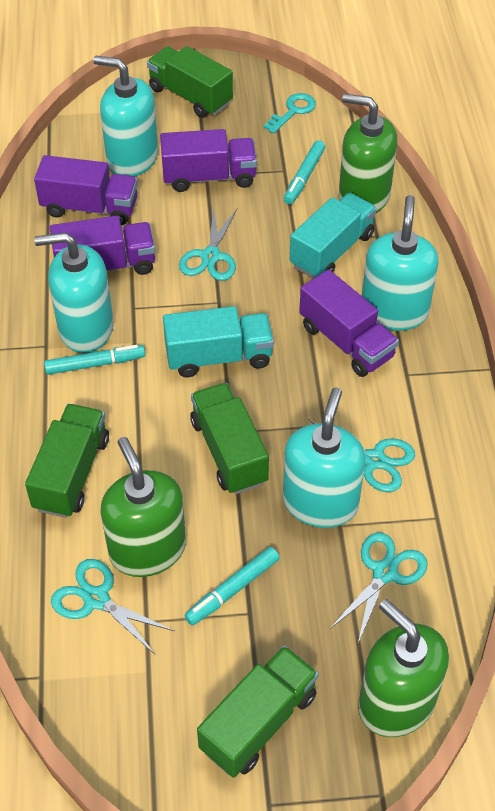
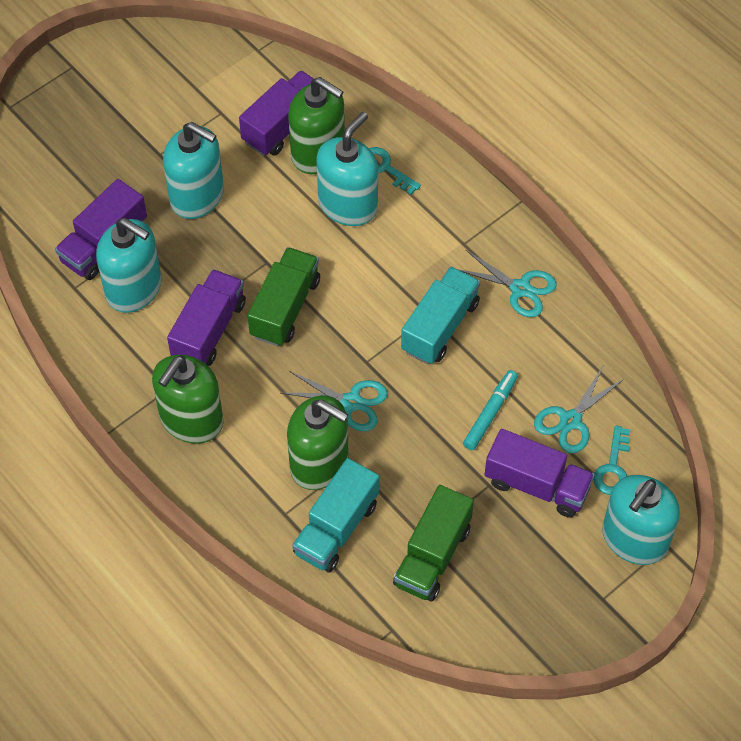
green truck: [25,404,109,518] [147,46,233,118] [190,383,269,494] [197,646,319,778] = 4 -> [248,247,320,346] [393,485,474,602] = 2
turquoise key: [263,93,316,134] = 1 -> [369,147,421,195] [594,426,630,495] = 2
turquoise marker: [44,345,145,375] [184,547,280,626] [284,140,325,205] = 3 -> [463,370,518,450] = 1
turquoise scissors: [51,559,174,654] [179,206,238,281] [308,419,415,492] [330,532,428,646] = 4 -> [281,371,388,431] [458,250,557,317] [534,366,624,454] = 3

